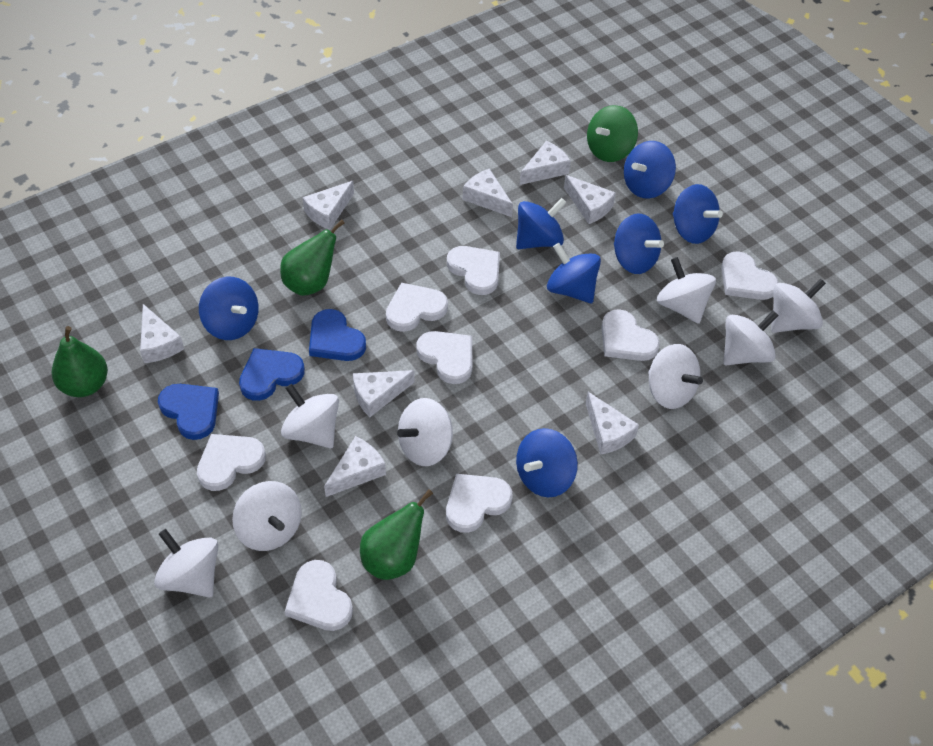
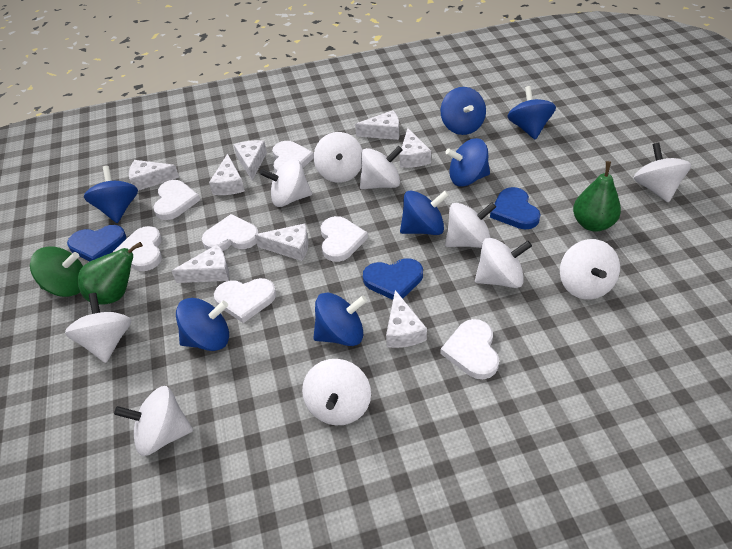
green pear: [52,326,108,397] [280,219,345,296] [360,489,433,580] = 3 -> [78,242,143,305] [573,161,621,232] = 2
white heart: [197,434,266,491] [285,560,353,631] [386,283,448,332] [416,331,472,384] [446,474,513,533] [447,246,500,295] [602,309,660,361] [721,251,779,300] = 8 -> [113,226,162,271] [153,180,200,220] [202,214,259,251] [214,278,276,323] [272,141,314,173] [321,216,368,262] [440,319,499,379] = 7
white spinning top: [154,529,218,598] [232,481,302,551] [281,384,339,448] [397,398,453,466] [648,344,703,409] [657,257,716,324] [723,310,779,365] [771,278,826,333] = 8 -> [65,293,131,363] [114,386,193,456] [260,159,312,207] [302,359,371,425] [314,132,362,183] [360,146,403,189] [445,202,496,248] [475,238,532,288] [560,239,620,300] [634,143,691,203] = 10

